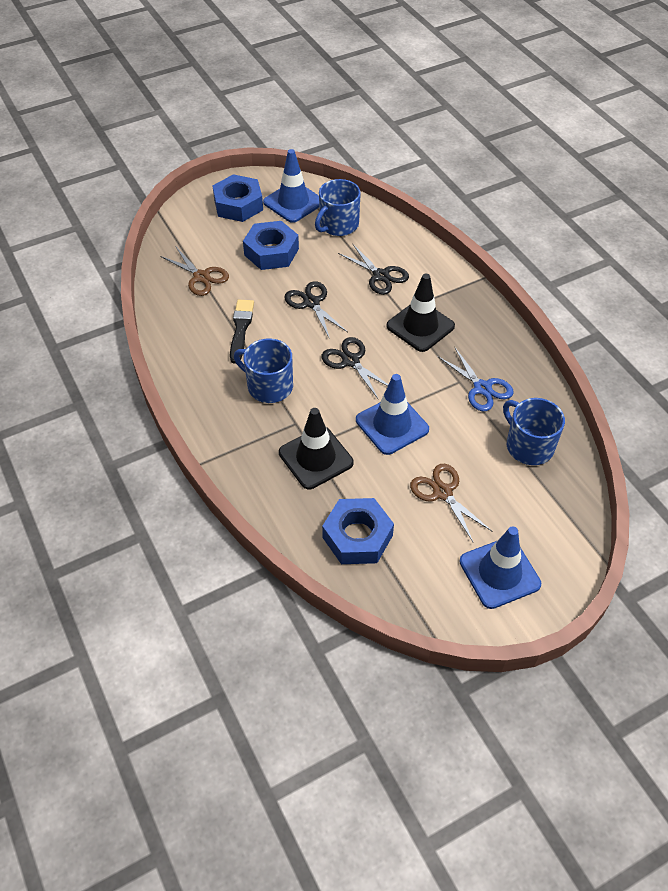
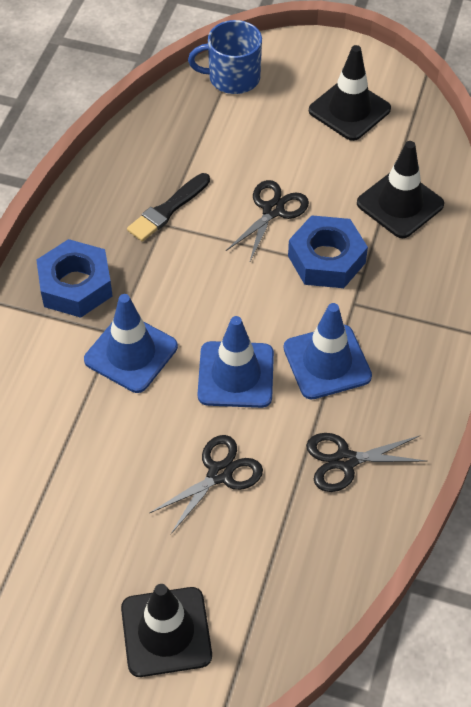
black traffic cone: [279,408,353,489] [386,274,455,352] = 2 -> [121,584,212,677] [309,45,391,141] [357,141,444,238] = 3
blue mug: [234,338,293,403] [315,179,361,236] [503,398,565,465] = 3 -> [188,20,262,94] = 1
blue nut: [213,174,263,222] [243,221,299,270] [322,498,394,564] = 3 -> [36,239,113,318] [288,215,368,288] = 2
blue scissors: [438,346,514,411] = 1 -> none = 0
brown scissors: [160,246,229,296] [410,464,493,542] = 2 -> none = 0

